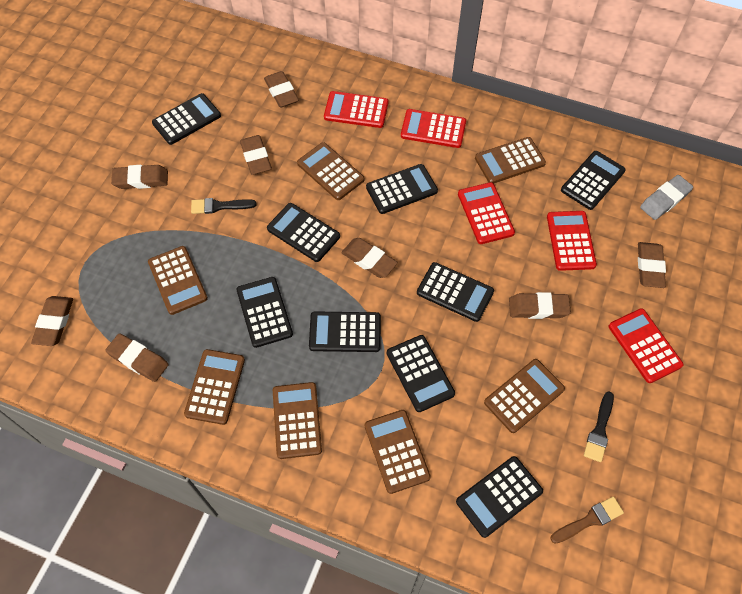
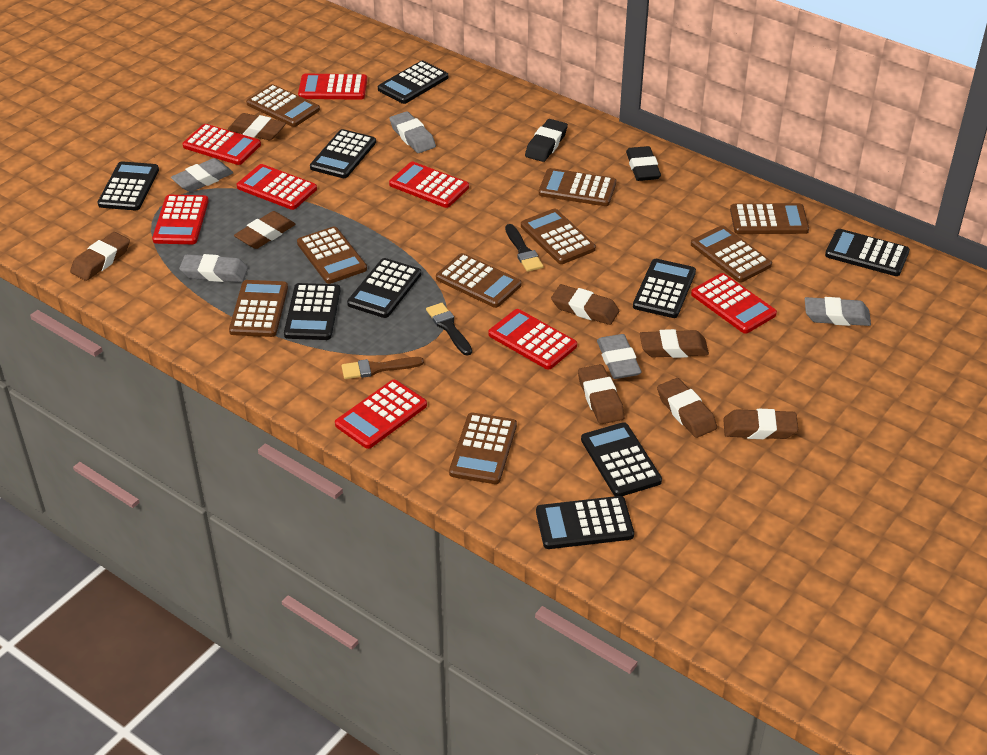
black eraser: none = 0 -> [525,119,568,162] [626,146,661,181] = 2
brown calculator: [148,246,208,315] [184,349,245,425] [273,382,322,459] [297,142,364,200] [365,410,431,494] [475,137,546,183] [484,359,565,433] = 7 -> [229,280,288,337] [246,84,320,127] [297,226,367,284] [436,253,522,308] [449,412,517,484] [521,209,596,264] [539,168,616,206] [691,225,772,282] [730,203,809,234] = 9
grey eraser: [640,175,693,220] = 1 -> [171,158,233,192] [179,254,248,282] [389,111,436,153] [597,334,641,379] [805,297,871,326] = 5
red calculator: [324,91,389,128] [401,109,466,148] [458,182,515,244] [547,211,597,271] [609,308,683,383] = 5 -> [152,195,209,244] [182,124,261,165] [237,164,317,210] [298,74,367,100] [335,380,427,449] [389,162,469,208] [488,309,577,370] [691,273,777,334] = 8

